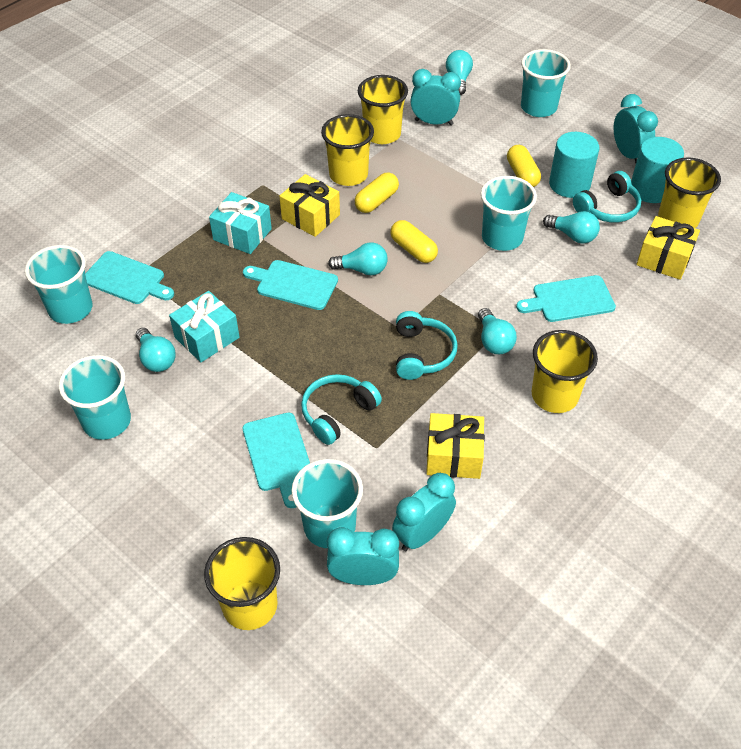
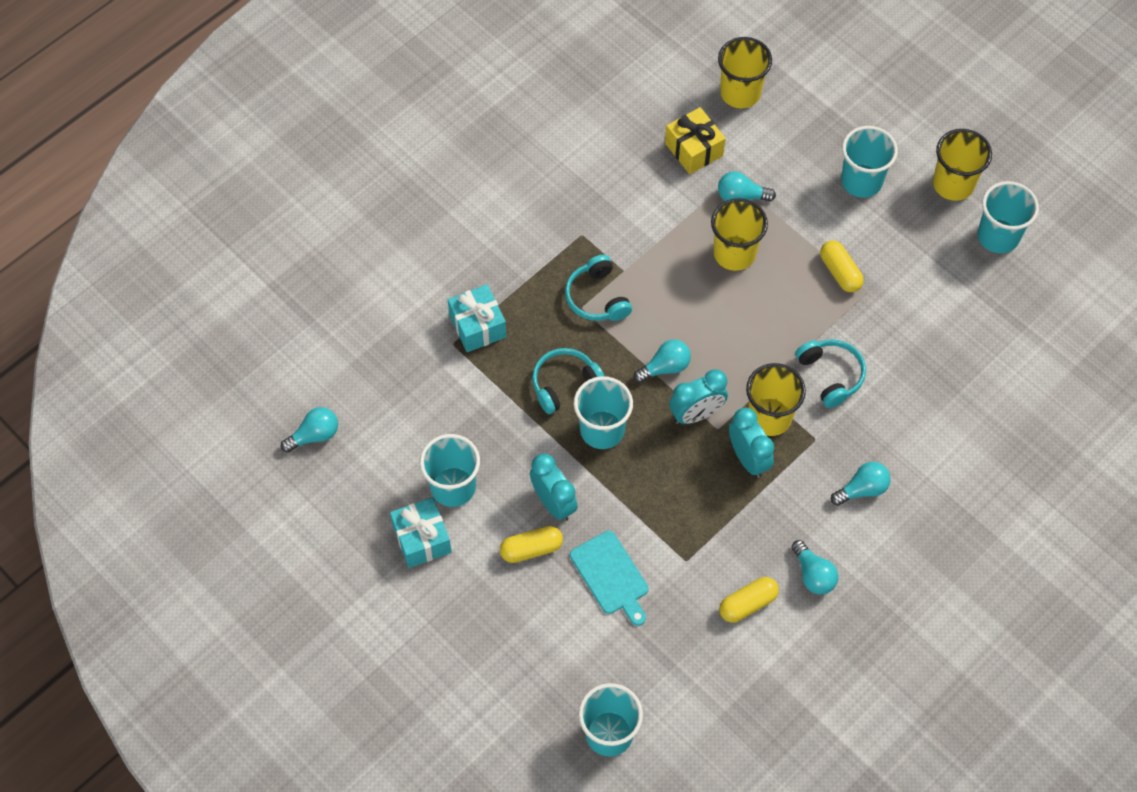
turquoise clock: [327,527,399,585] [392,473,456,551] [410,69,461,125] [614,94,658,163] = 4 -> [530,453,578,521] [669,369,728,424] [729,408,774,478] = 3
turquoise cutting board: [85,251,174,304] [243,260,338,310] [243,413,310,508] [516,275,616,322] = 4 -> [570,531,649,626] = 1
turquoise cylinder: [549,132,599,198] [631,137,684,203] = 2 -> none = 0
yellow cup: [204,537,280,630] [321,114,374,186] [358,75,408,144] [532,330,598,413] [658,157,721,228] = 5 -> [711,198,768,271] [718,37,772,108] [746,363,806,436] [933,129,992,201] = 4
yellow gift: [279,174,340,237] [426,413,485,479] [636,216,700,280] = 3 -> [665,107,726,174] = 1

